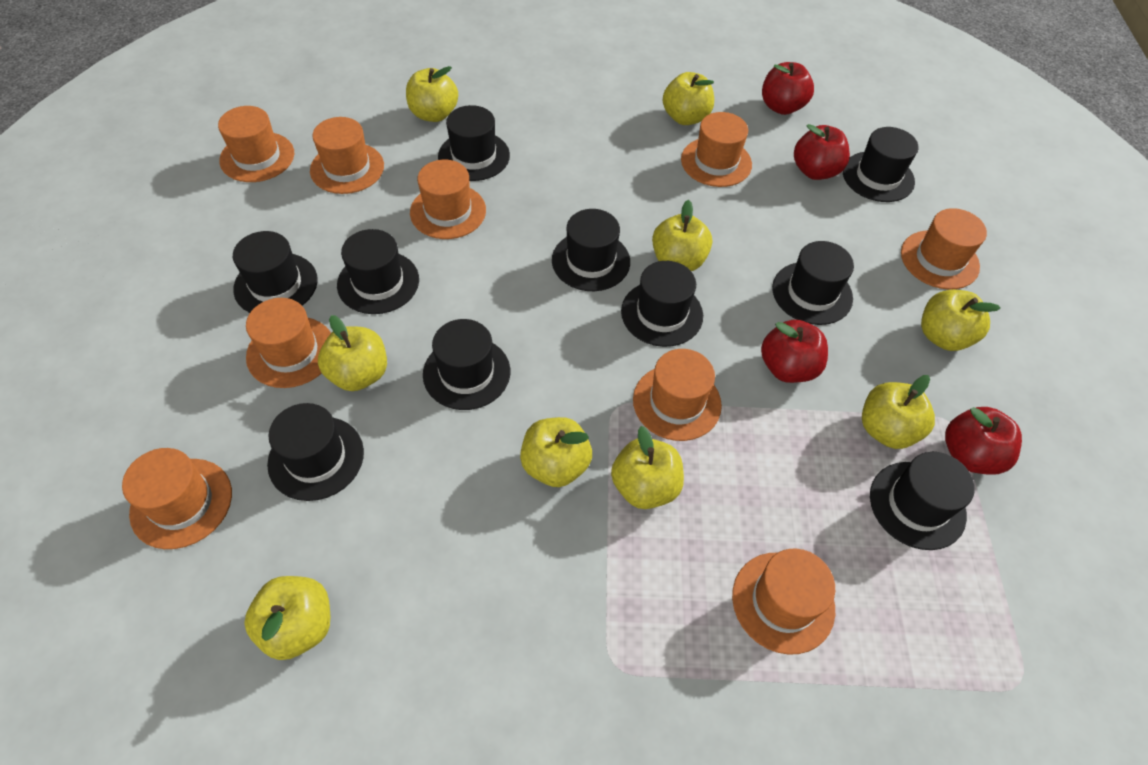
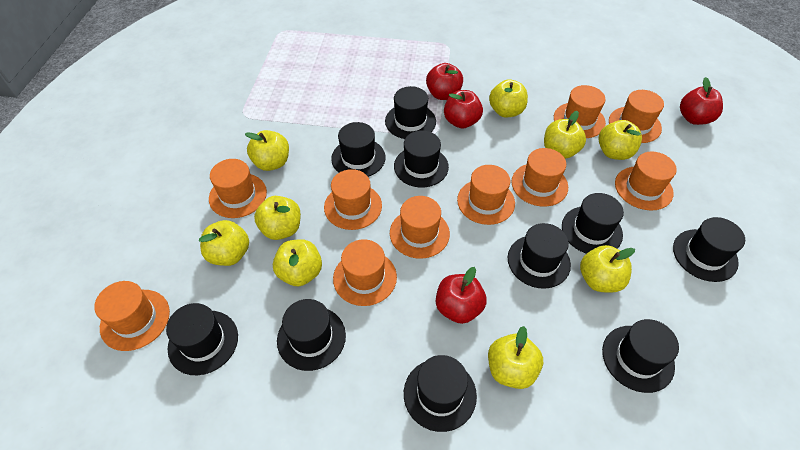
orange hat: [122,448,232,549] [218,106,294,182] [246,298,331,388] [310,117,384,194] [410,160,486,239] [633,349,722,441] [681,112,752,187] [732,549,835,655] [901,208,987,290] = 9 -> [94,281,170,351] [209,159,267,218] [324,169,382,230] [333,239,397,306] [390,196,450,259] [457,165,515,225] [511,148,568,207] [554,85,606,138] [609,90,664,143] [615,152,677,210] = 10

